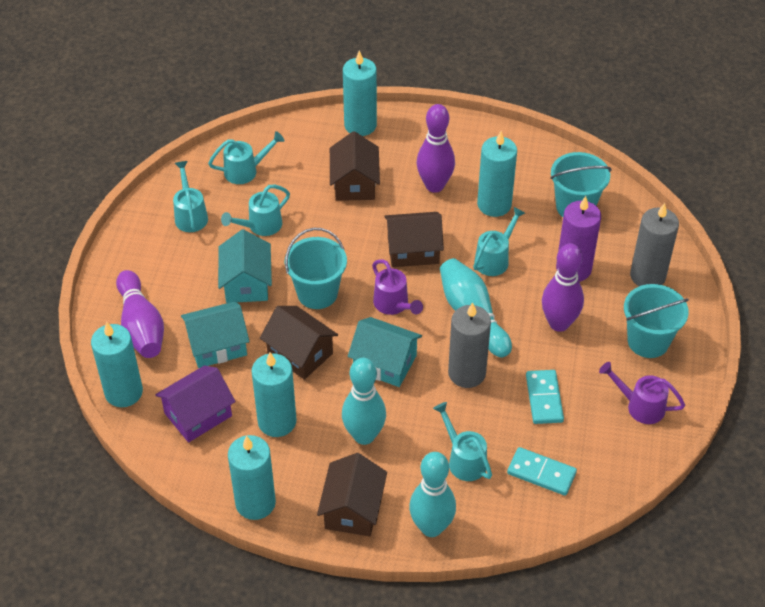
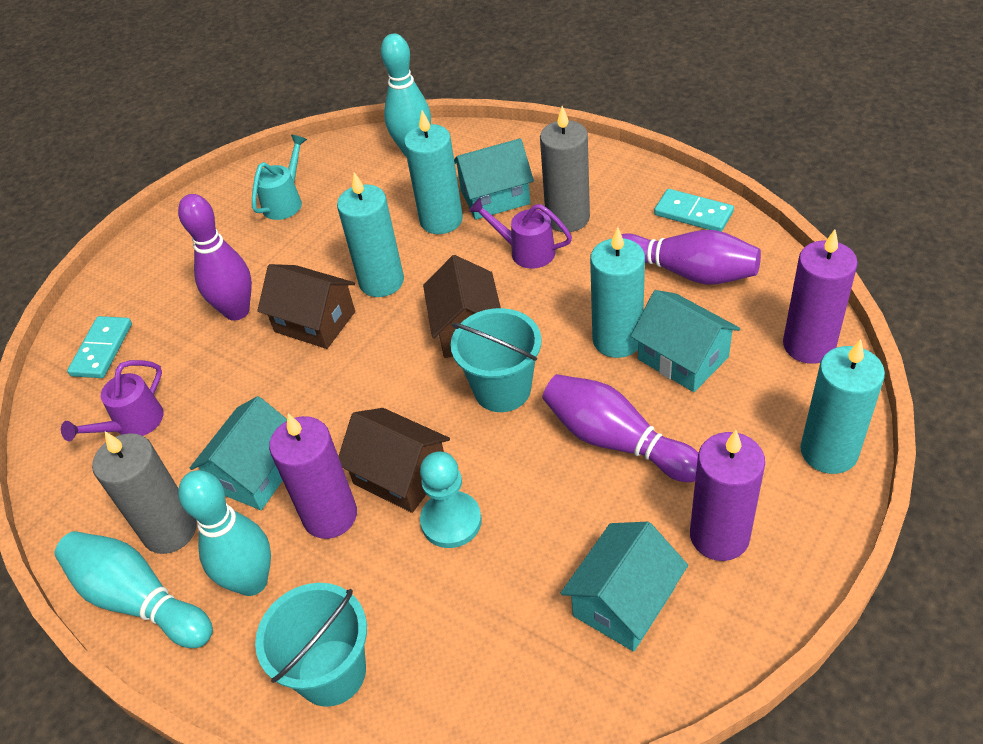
brown house: [260,306,338,380] [317,453,387,536] [330,131,380,201] [384,212,444,267] = 4 -> [257,264,355,349] [338,408,450,513] [423,255,501,358] = 3
purple candle: [556,196,601,282] = 1 -> [269,414,357,539] [690,430,765,561] [783,229,858,364] = 3
purple house: [155,365,236,442] = 1 -> none = 0
turquoise bucket: [285,228,347,309] [550,152,611,217] [624,284,689,358] = 3 -> [255,583,367,707] [451,308,542,412] = 2
turquoise candle: [91,322,143,407] [228,435,276,520] [251,352,297,437] [343,50,377,136] [477,131,517,217] = 5 -> [337,172,404,297] [404,110,463,234] [590,227,645,358] [800,339,885,474] = 4
turquoise house: [181,301,250,368] [218,229,272,303] [348,317,422,387] = 3 -> [190,396,287,510] [454,138,534,220] [561,522,688,652] [630,290,740,392] = 4
turquoise pawn: none = 0 -> [420,452,482,548] = 1
turquoise watering can: [173,161,208,232] [208,131,285,184] [221,185,290,236] [433,402,492,481] [473,207,525,276] = 5 -> [252,135,307,220] = 1

